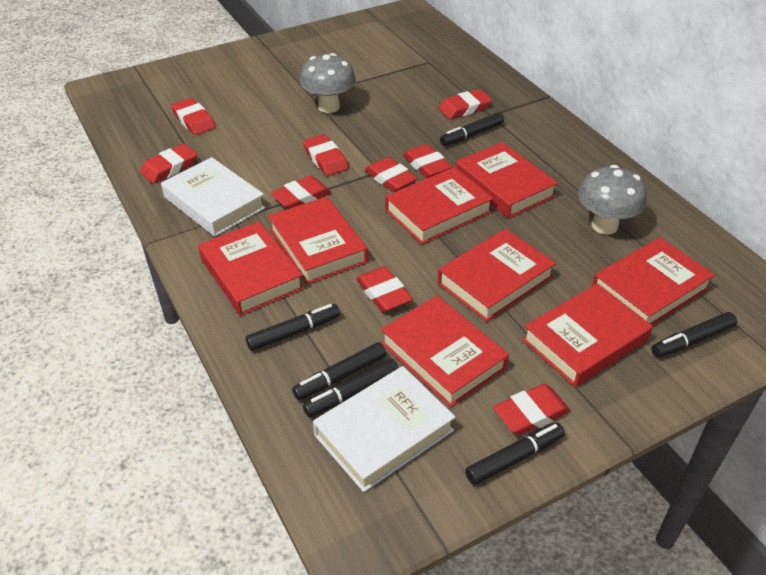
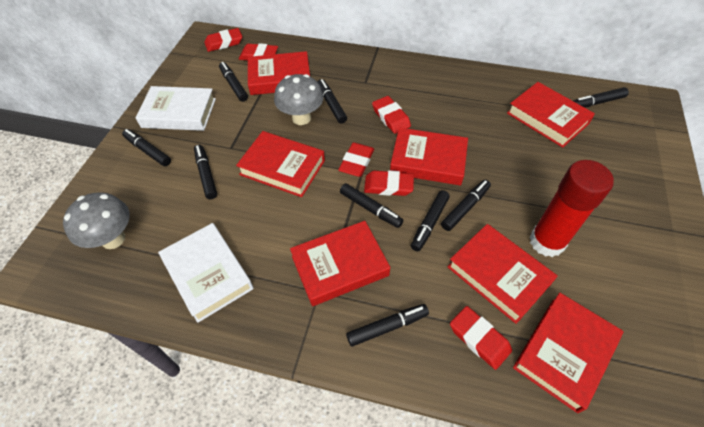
black marker: [246,304,340,351] [292,342,386,400] [303,359,399,417] [440,113,504,146] [465,423,565,485] [652,312,737,358] = 6 -> [122,129,171,166] [194,145,217,199] [219,62,248,102] [318,79,347,123] [340,183,403,228] [346,304,429,347] [411,190,450,251] [441,180,491,231] [573,87,629,108] = 9
red book: [198,222,304,316] [268,197,368,284] [381,295,509,408] [385,167,494,244] [438,229,556,322] [456,142,558,219] [522,283,653,387] [592,237,715,325] = 8 -> [236,131,325,197] [248,51,310,95] [290,221,390,306] [390,128,468,185] [448,224,558,324] [507,82,595,148] [513,292,623,413] = 7
red eraser: [140,144,197,184] [171,98,216,135] [271,176,332,209] [303,134,349,176] [356,266,413,312] [365,157,418,192] [403,144,452,178] [438,89,492,119] [493,384,571,435] = 9 -> [204,28,242,52] [239,43,278,60] [338,142,374,177] [364,170,414,196] [372,96,411,134] [450,306,512,370] = 6
red glue stick: none = 0 -> [529,160,614,257] = 1

